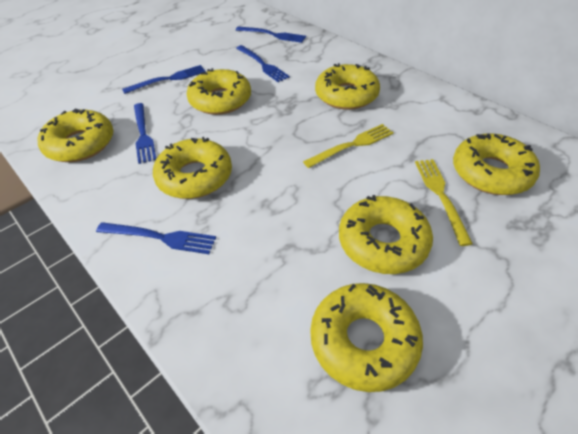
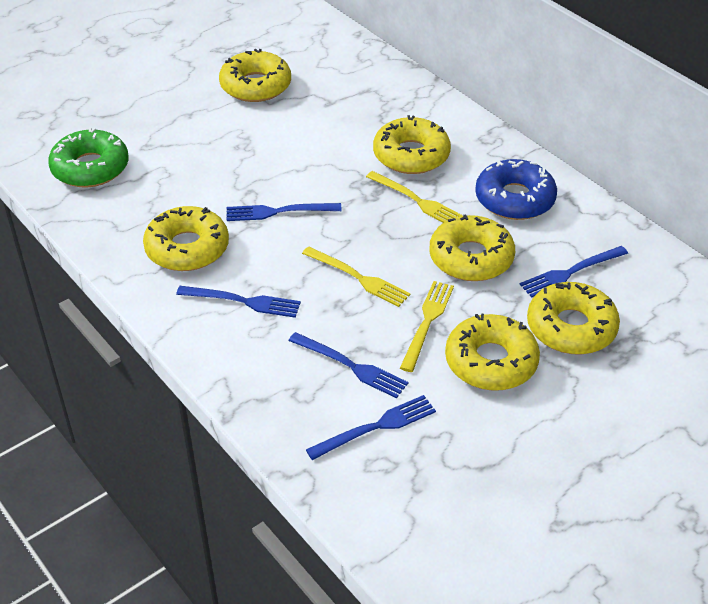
blue donut: none = 0 -> [475,159,557,220] = 1
green donut: none = 0 -> [48,127,129,188] = 1
yellow donut: [37,108,114,162] [153,137,232,199] [187,68,251,115] [310,283,423,392] [315,63,380,110] [339,195,433,274] [453,134,540,195] = 7 -> [143,206,229,271] [219,49,291,102] [373,115,451,174] [429,214,515,281] [445,314,540,391] [527,282,620,355] = 6
yellow fork: [303,124,394,168] [415,159,473,246] = 2 -> [302,247,411,307] [366,171,463,223] [400,281,454,372] = 3

